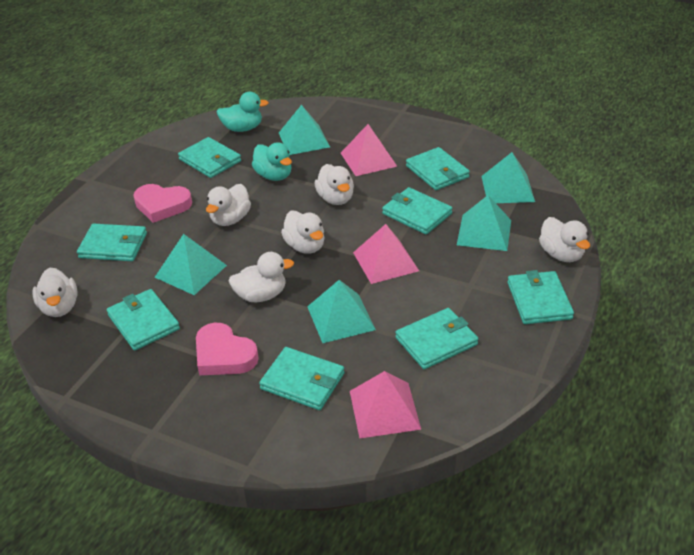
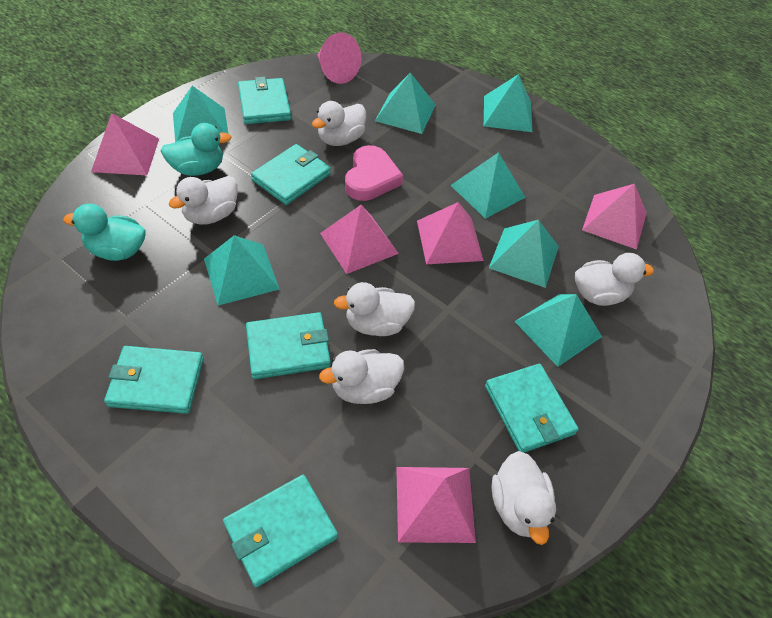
pink cone: none = 0 -> [318,32,361,84] = 1
pink heart: [133,184,192,223] [196,323,259,375] = 2 -> [345,145,403,201] = 1
pink pyramid: [341,124,398,176] [350,371,421,438] [353,224,419,284] = 3 -> [91,113,159,175] [320,205,399,274] [396,467,476,543] [417,202,484,264] [582,184,647,250] = 5
turquoise pyramid: [155,234,227,295] [279,105,330,155] [307,280,376,343] [457,195,511,251] [481,152,535,203] = 5 -> [173,86,229,142] [204,235,280,306] [375,73,436,134] [451,152,526,219] [484,74,532,132] [489,220,559,288] [514,294,602,367] = 7
turquoise wallet: [77,224,147,261] [107,289,180,351] [178,137,241,178] [259,347,344,410] [382,187,453,235] [395,308,478,369] [406,147,470,190] [507,270,574,324] = 8 -> [104,346,204,414] [223,475,338,587] [238,77,291,124] [246,312,331,379] [251,144,331,205] [485,364,579,453] = 6

